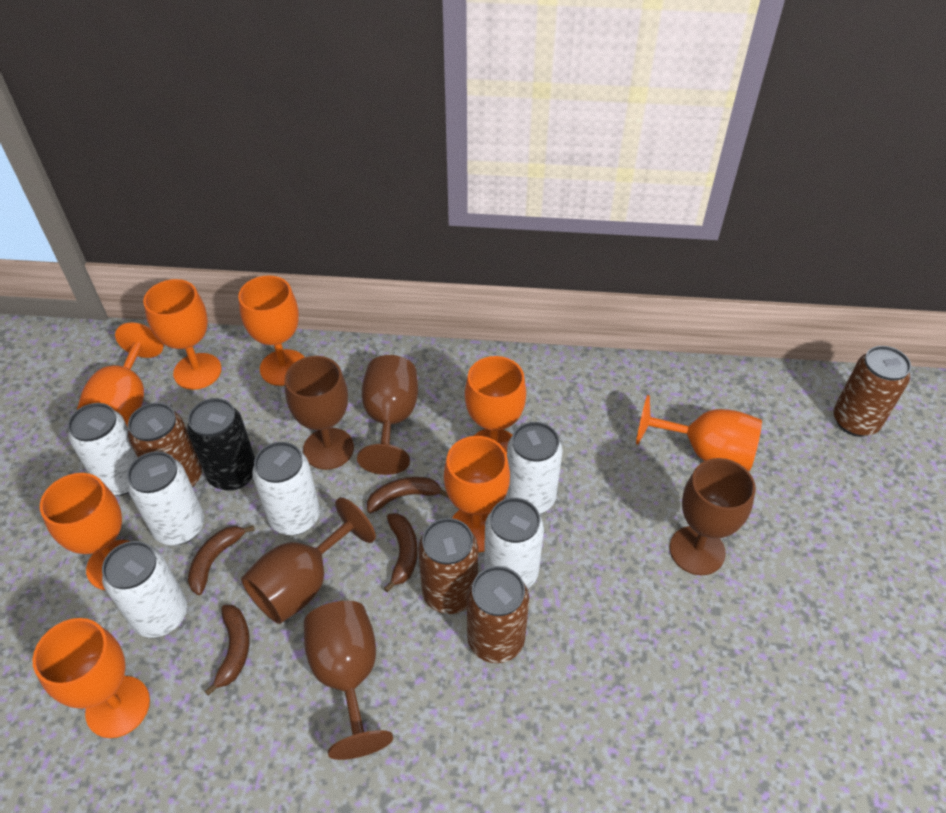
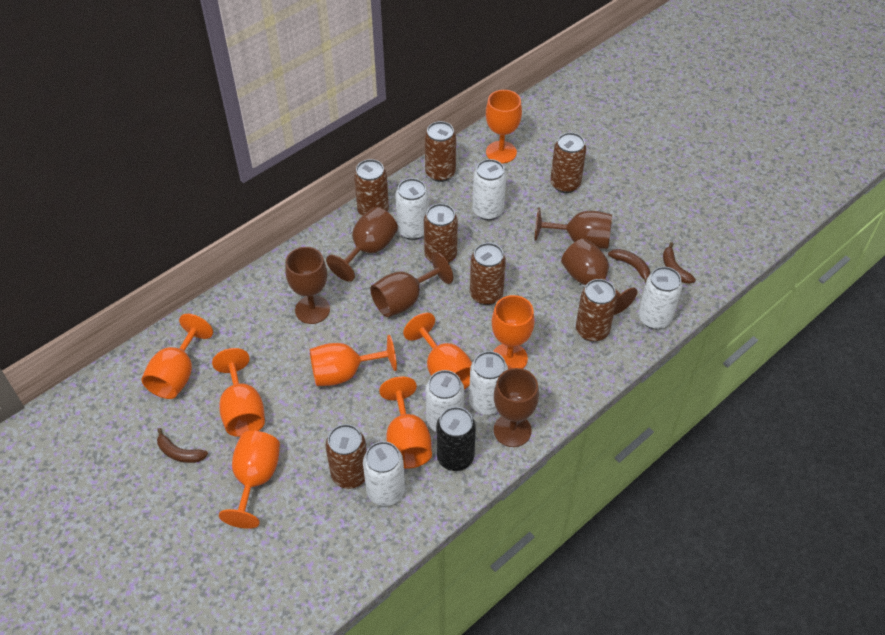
brown banana: [188,525,255,595] [204,605,250,696] [367,477,448,513] [384,514,418,592] = 4 -> [157,428,208,463] [608,249,650,284] [663,242,696,284] = 3
brown can: [128,403,202,487] [418,518,478,614] [467,566,529,663] [833,346,911,437] = 4 -> [326,424,367,489] [354,159,389,216] [424,203,458,263] [425,121,456,182] [470,243,506,305] [550,132,586,193] [576,279,617,342] = 7
brown goblet: [241,497,376,624] [285,356,354,470] [304,601,393,760] [357,355,418,475] [670,458,756,575] = 5 -> [285,247,330,324] [326,207,398,282] [370,252,453,317] [494,368,539,447] [535,207,612,249] [561,238,638,315] = 6

